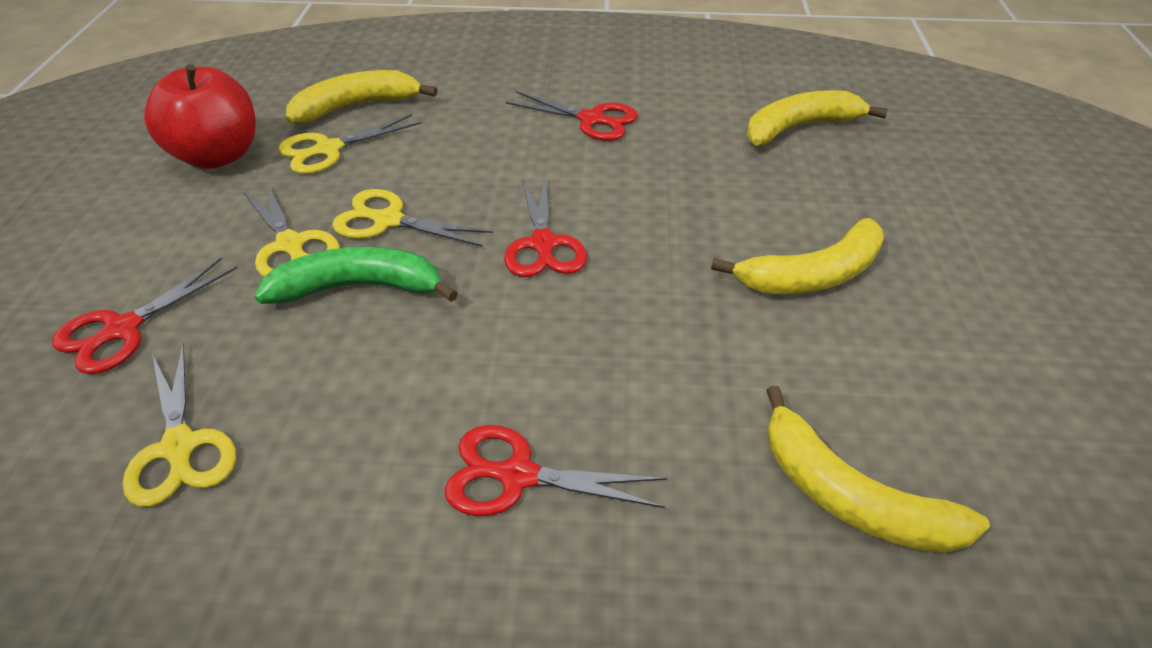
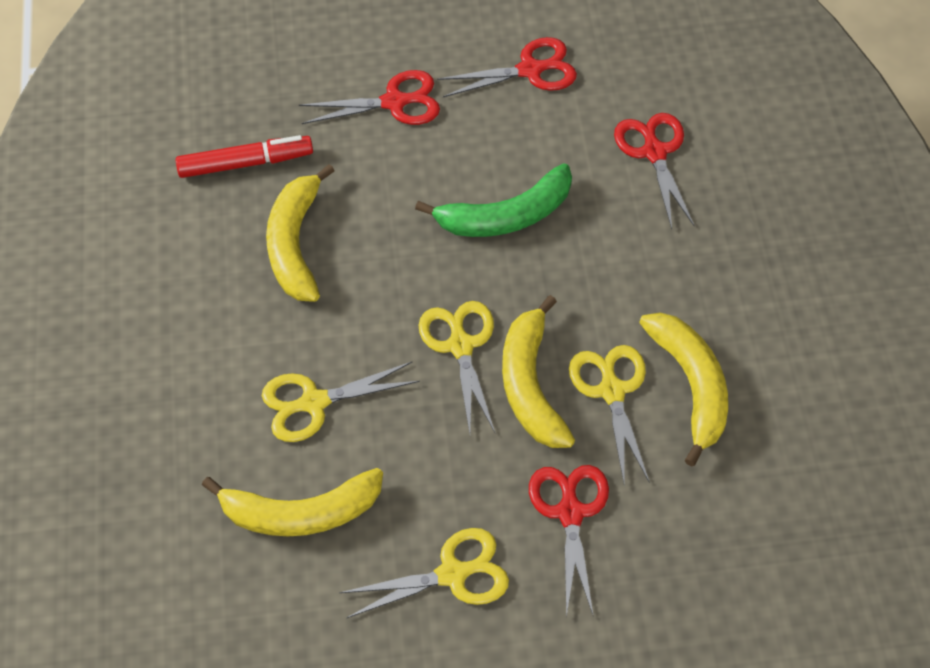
red apple: [144,64,256,169] = 1 -> none = 0
red marker: none = 0 -> [176,135,313,178] = 1

